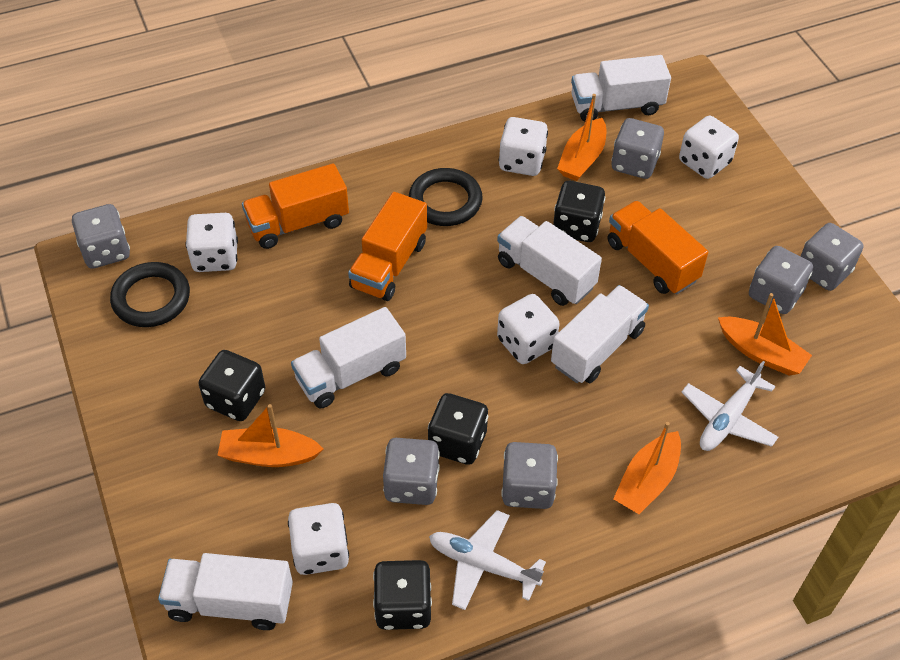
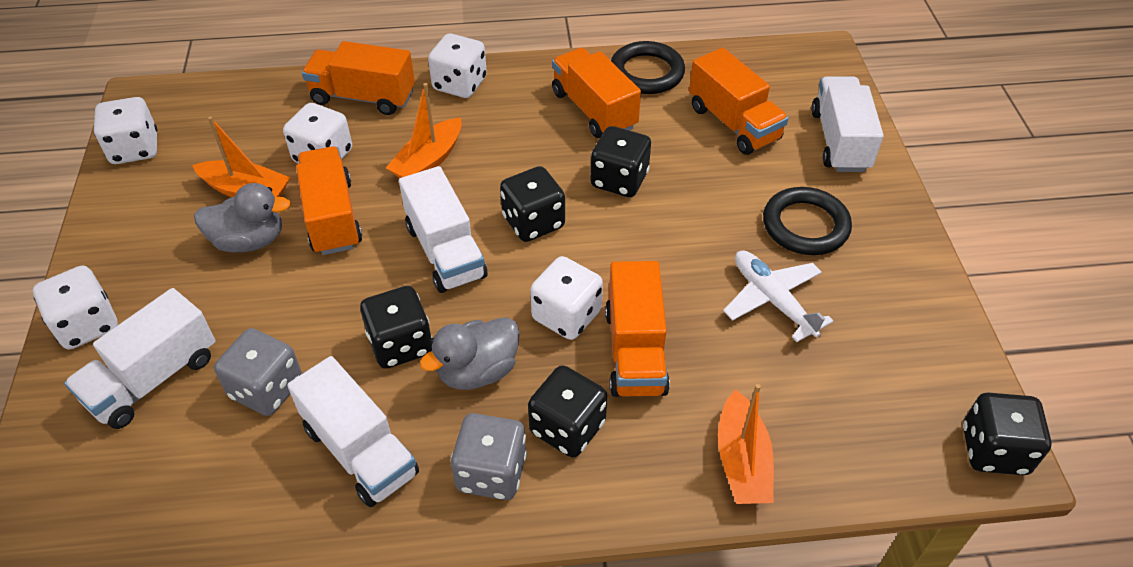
black dice: [198,350,266,421] [373,560,432,630] [428,393,488,465] [553,181,605,242] = 4 -> [360,286,432,369] [500,166,565,242] [528,365,607,458] [590,126,651,197] [963,393,1052,475] = 5
grey dice: [72,204,130,269] [383,438,440,505] [501,442,558,509] [611,118,664,179] [749,246,813,314] [801,223,863,291] = 6 -> [214,328,302,416] [451,413,527,500] = 2
grey duck: none = 0 -> [194,183,291,252] [420,317,520,390] = 2
orange boat: [217,404,323,467] [557,94,606,181] [613,422,681,514] [718,293,812,376] = 4 -> [192,116,290,197] [386,83,462,178] [718,384,774,504] = 3
orange truck: [242,163,349,249] [348,192,427,301] [608,201,708,294] = 3 -> [296,146,362,255] [302,41,415,115] [552,48,641,138] [605,261,670,397] [689,48,789,155] = 5
white plane: [429,510,546,610] [682,361,778,451] = 2 -> [723,250,833,342] = 1
white truck: [158,553,293,630] [291,307,406,408] [497,216,602,306] [551,285,649,383] [571,55,671,122] = 5 -> [64,288,216,429] [287,356,419,507] [399,166,488,293] [811,76,884,172] = 4

